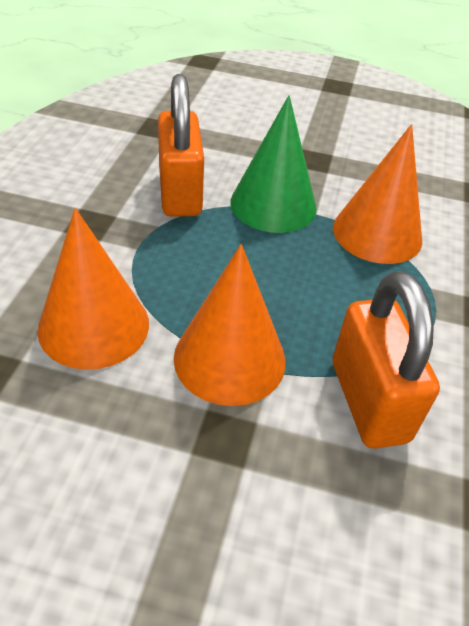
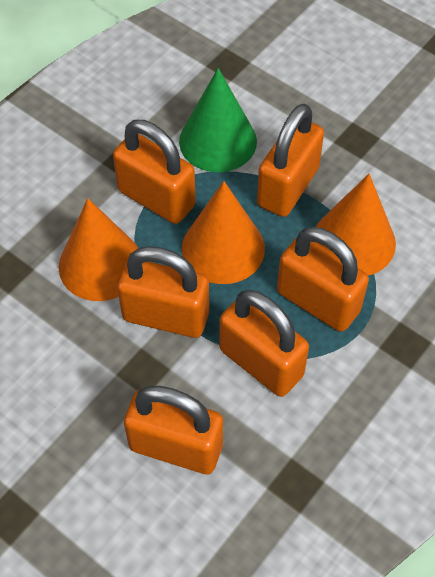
orange padlock: [158,74,204,217] [333,271,440,449] = 2 -> [113,120,196,224] [117,246,209,338] [124,386,223,474] [219,290,309,397] [257,104,324,217] [277,227,369,332] = 6

